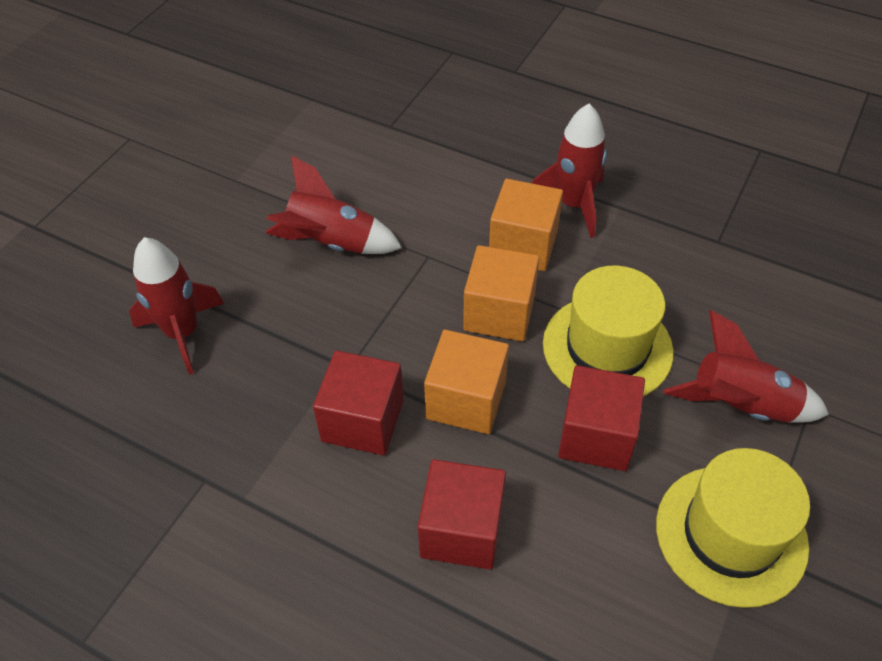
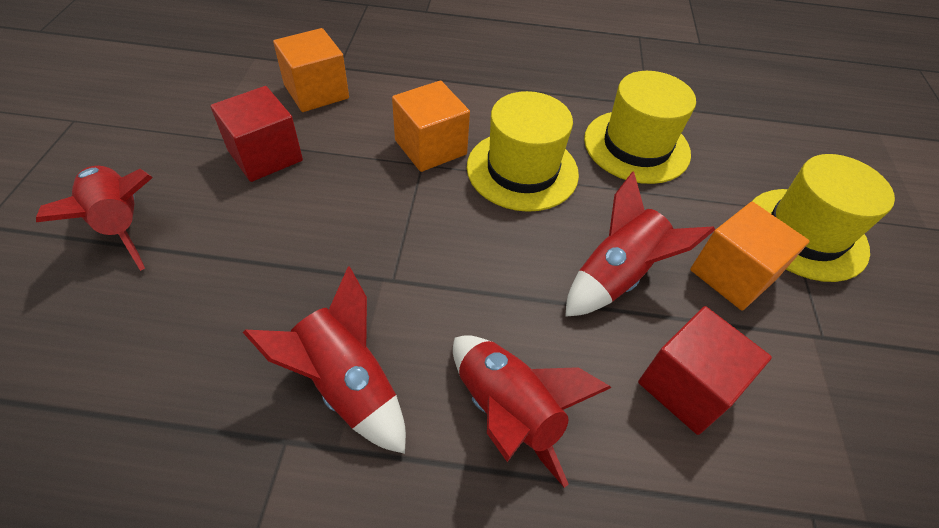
red cube: [313,351,404,455] [418,459,506,570] [558,365,645,471] = 3 -> [210,86,303,182] [638,306,772,435] = 2
yellow hat: [543,266,674,396] [656,448,810,608] = 2 -> [467,91,579,212] [584,71,696,184] [752,154,895,282] = 3

